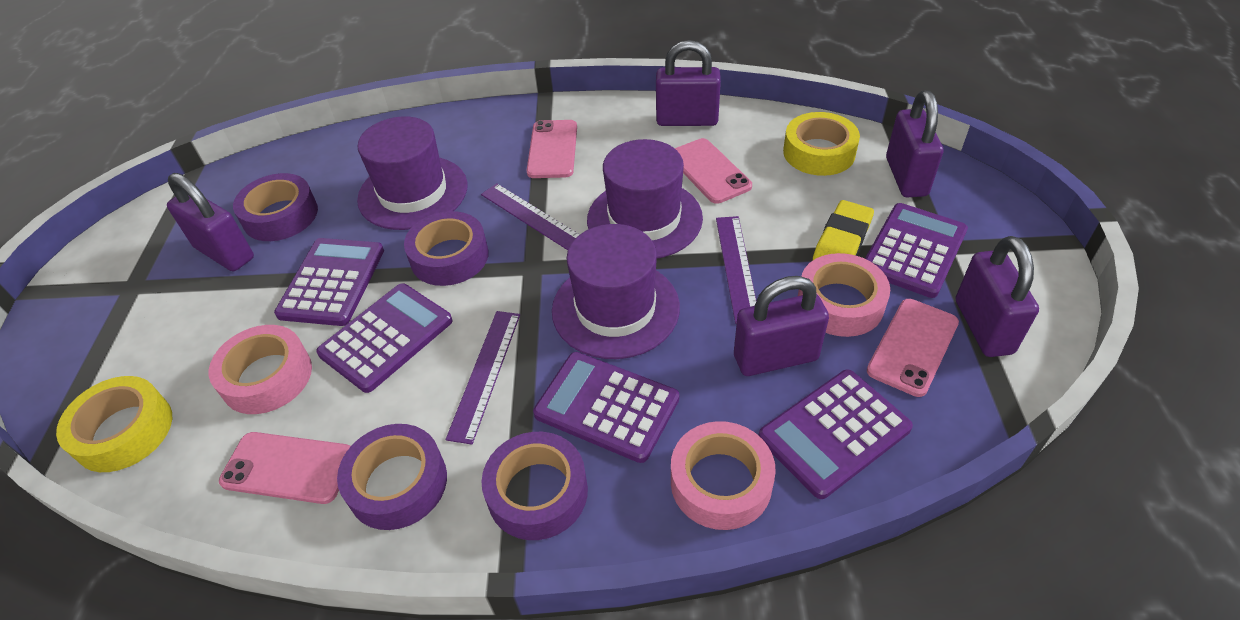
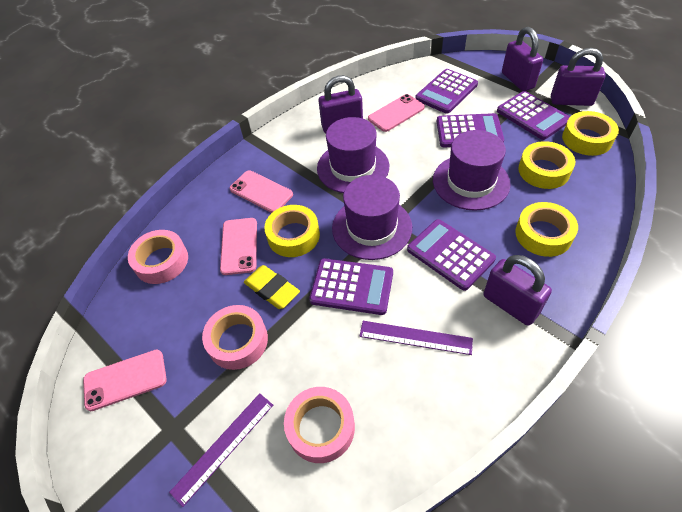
purple padlock: [167,173,254,271] [656,40,721,126] [734,276,829,376] [886,90,943,197] [956,236,1039,357] = 5 -> [318,75,363,134] [483,255,552,326] [502,27,543,91] [551,48,606,106] = 4
purple ruler: [446,311,520,445] [481,183,580,250] [716,216,757,324] = 3 -> [169,393,273,507] [359,321,473,355] = 2
purple tape: [233,173,318,241] [337,424,447,530] [404,211,489,286] [481,432,588,540] = 4 -> none = 0
yellow tape: [56,376,172,472] [783,112,860,176] = 2 -> [264,205,320,257] [515,202,578,257] [518,141,575,189] [562,111,619,156] = 4

